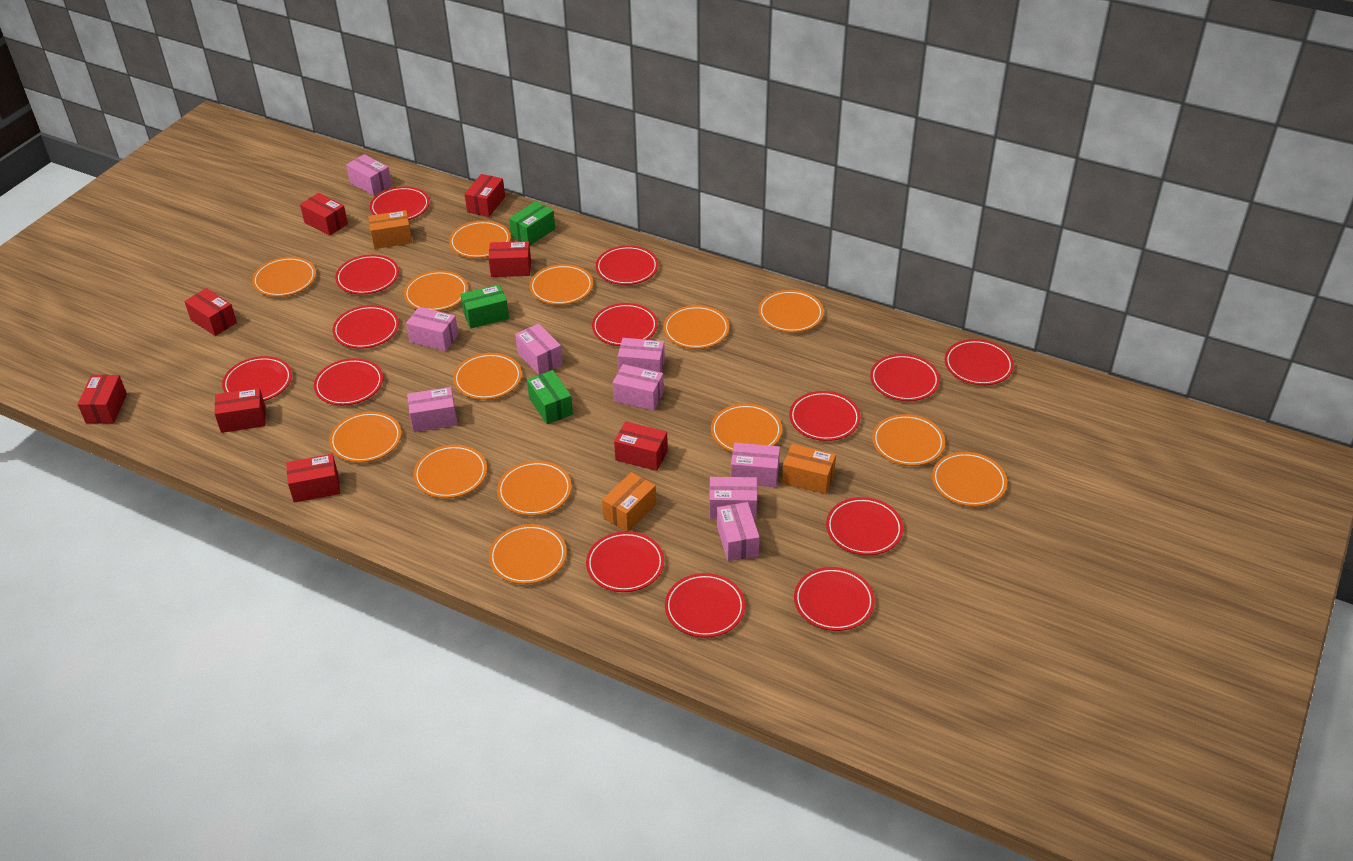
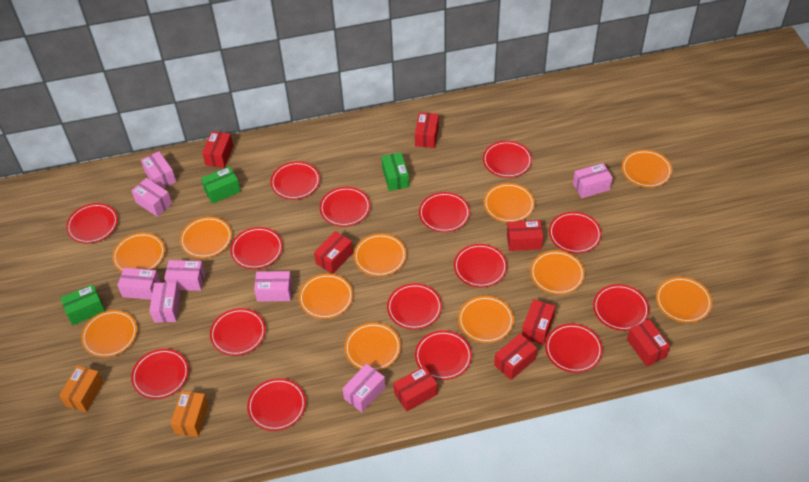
orange box: [368,210,412,249] [602,472,656,531] [782,444,836,494] = 3 -> [59,365,104,412] [170,391,209,437] = 2
orange plate: [252,257,316,297] [329,411,401,462] [404,271,468,311] [413,445,487,498] [449,220,511,258] [453,353,522,400] [489,524,567,584] [497,461,572,516] [530,264,593,305] [663,305,729,349] [711,404,782,452] [758,290,824,332] [872,414,945,466] [932,452,1007,507] = 14 -> [81,310,137,358] [112,233,165,272] [180,217,232,258] [299,274,353,319] [344,322,401,371] [354,234,407,276] [458,296,514,343] [484,183,535,223] [530,250,585,295] [622,150,672,188] [656,277,712,323] = 11
pink box: [346,154,392,196] [406,307,458,351] [407,387,457,432] [515,323,563,375] [613,364,664,411] [618,338,665,373] [709,477,757,519] [717,502,760,561] [731,443,780,487] = 9 -> [117,268,161,300] [131,178,172,217] [141,151,176,188] [149,282,181,323] [164,260,205,291] [254,271,292,302] [342,364,386,412] [573,163,613,198] = 8
red plate: [222,356,292,401] [314,358,383,405] [333,305,399,349] [335,255,399,294] [370,186,430,220] [586,531,664,592] [592,303,658,346] [596,246,658,285] [665,573,745,638] [789,391,860,441] [794,567,875,631] [826,497,903,555] [870,354,940,401] [945,339,1014,385] = 14 -> [66,203,118,244] [131,349,189,399] [210,308,266,356] [230,227,283,269] [247,378,306,431] [270,161,320,200] [320,187,371,227] [387,283,442,330] [415,330,472,380] [419,192,470,232] [454,244,508,288] [483,141,532,178] [545,323,603,373] [549,212,602,253] [593,284,650,331] = 15

